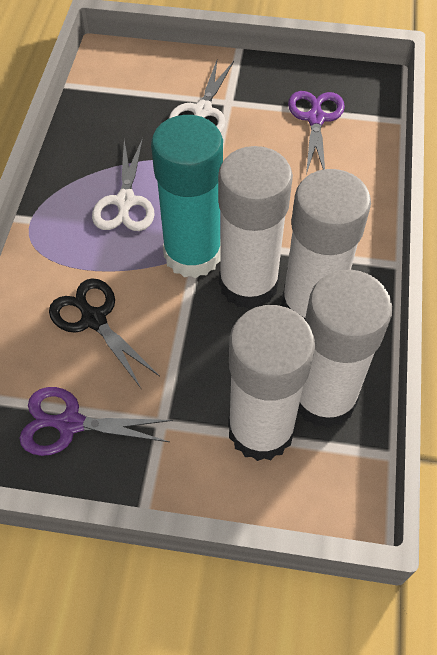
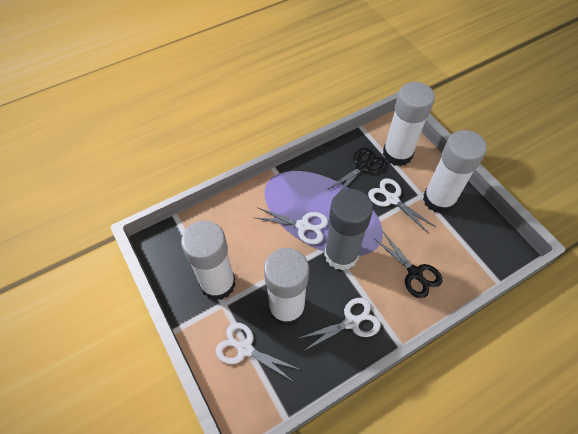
black scissors: [49,278,160,388] = 1 -> [327,148,386,193] [375,232,442,298] = 2
grey glue stick: none = 0 -> [324,189,373,271] = 1
purple scissors: [19,387,173,456] [288,91,345,174] = 2 -> none = 0
turquoise glue stick: [151,115,223,278] = 1 -> none = 0
white scissors: [92,138,155,231] [169,60,234,132] = 2 -> [215,322,301,383] [253,207,328,244] [297,298,381,351] [368,178,436,233] = 4

